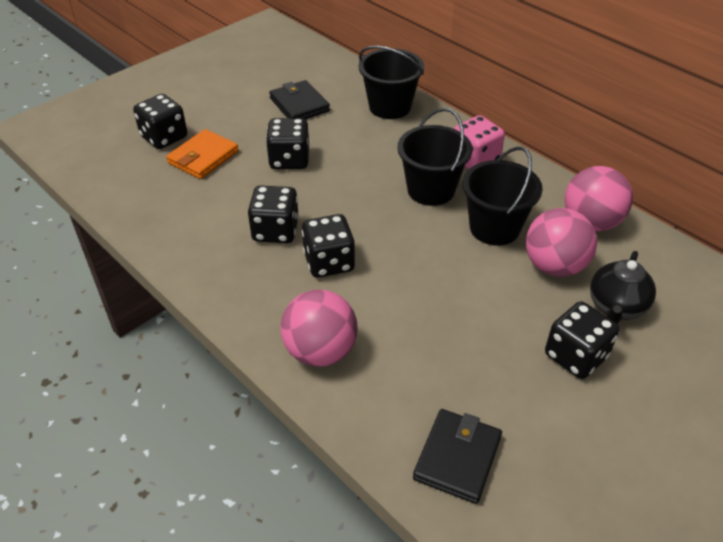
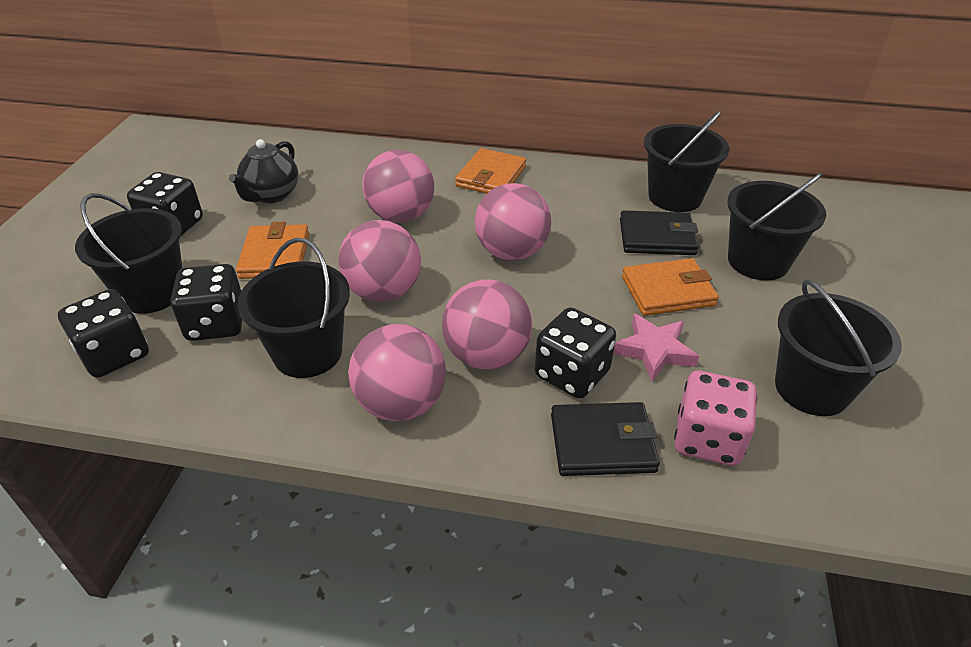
black bucket: [359,46,424,119] [397,108,472,206] [463,147,543,246] = 3 -> [75,193,182,314] [238,238,350,378] [644,110,729,212] [727,173,826,281] [775,279,902,416] = 5
black dice: [133,94,187,149] [248,185,299,243] [266,118,310,169] [302,214,355,278] [545,301,619,379] = 5 -> [58,289,149,378] [127,172,203,237] [171,264,242,341] [535,307,616,399] = 4
orange wallet: [166,129,239,179] = 1 -> [236,222,309,279] [455,148,526,194] [622,258,719,316] = 3
pink ball: [281,290,358,367] [526,208,597,277] [565,166,633,231] = 3 -> [338,220,421,302] [349,324,446,421] [362,150,434,223] [442,279,532,369] [475,183,551,260] = 5
pink star: none = 0 -> [613,314,699,381] = 1

